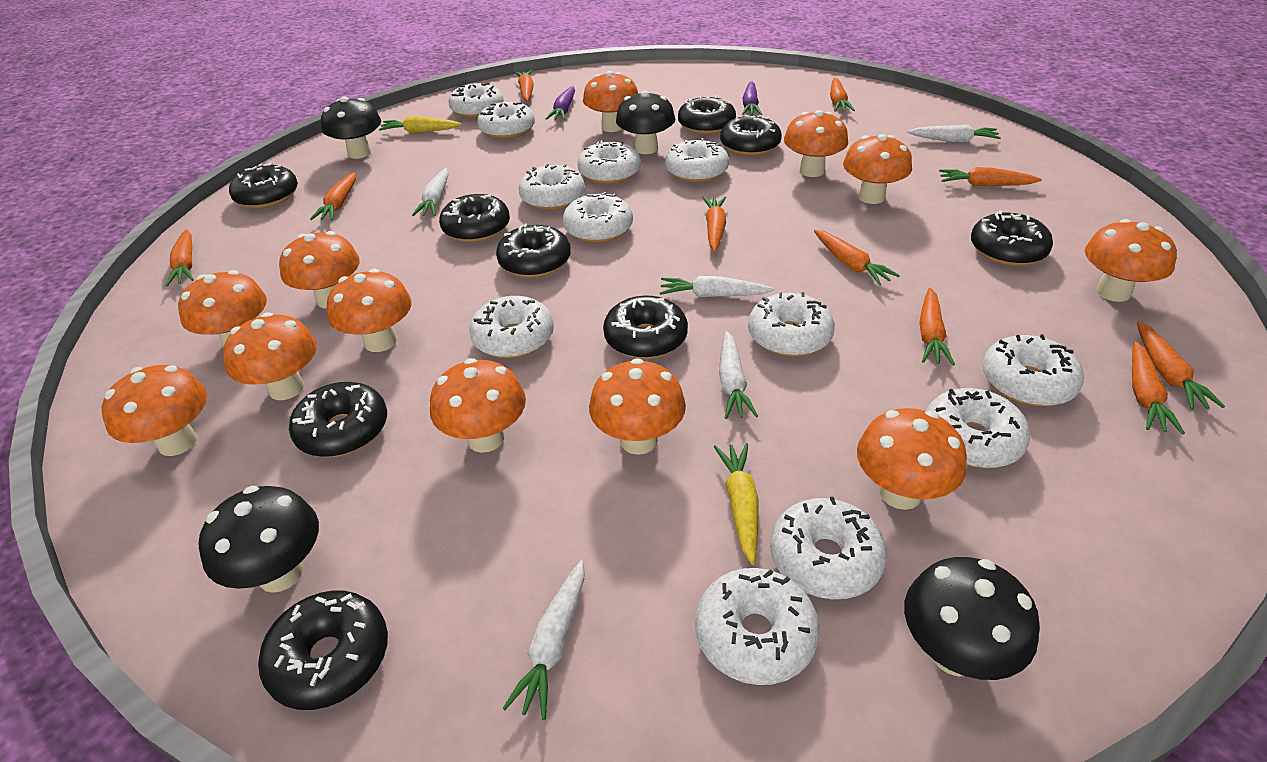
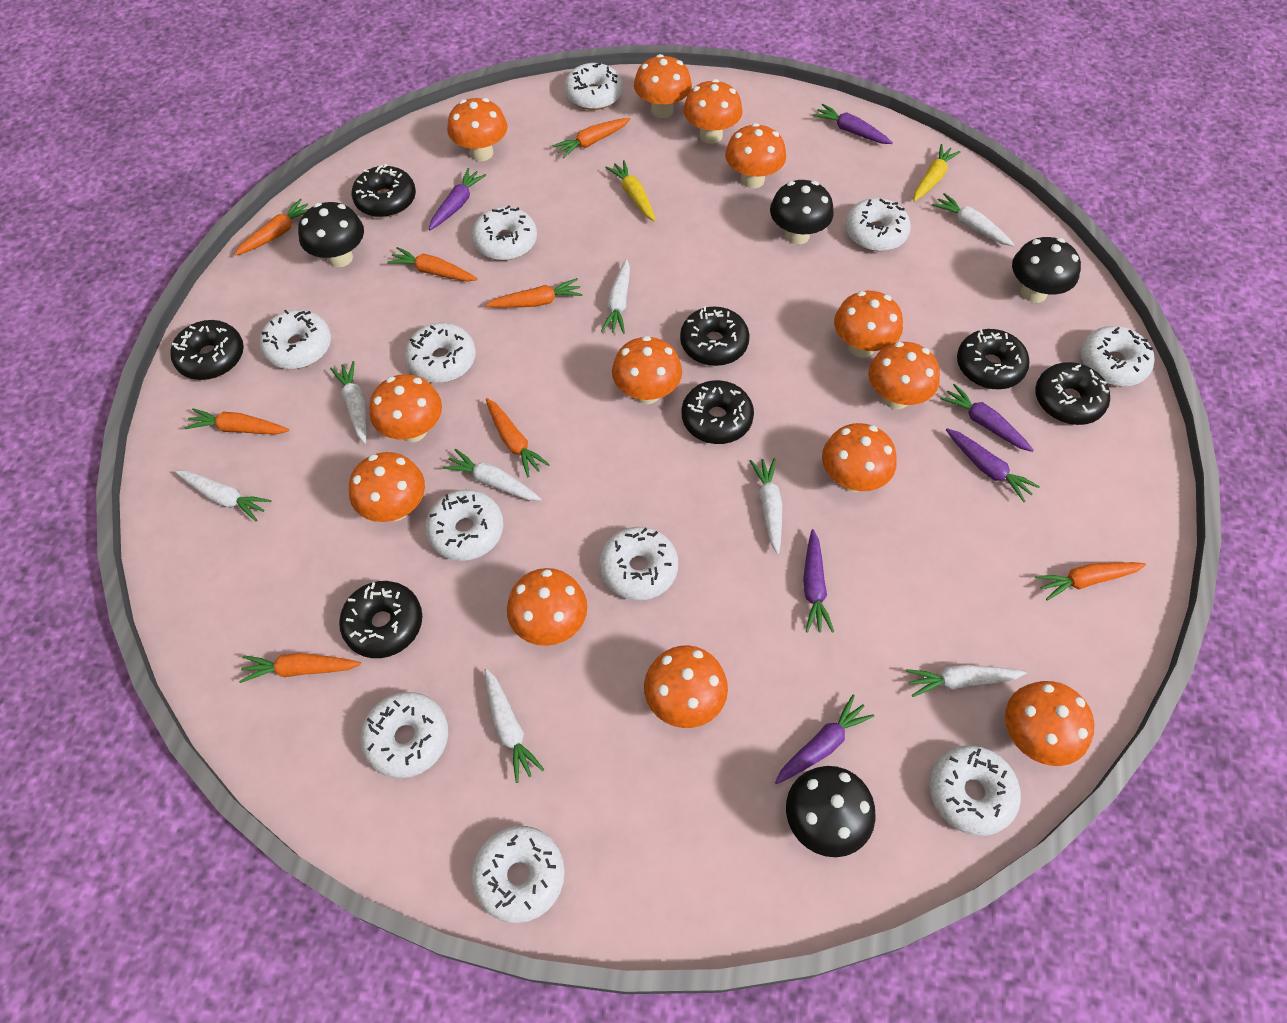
black donut: [229,163,298,209] [258,591,388,710] [289,382,387,457] [439,194,510,242] [496,223,571,278] [603,296,688,359] [678,96,736,135] [720,115,782,156] [971,210,1053,266] = 9 -> [170,320,244,380] [339,581,422,658] [352,164,416,218] [680,307,750,366] [681,380,754,444] [957,329,1030,389] [1035,362,1110,425] = 7
orange carrot: [165,229,194,286] [310,172,356,220] [514,70,534,101] [702,197,726,252] [814,230,900,286] [830,78,855,112] [919,288,955,365] [939,167,1042,186] [1132,341,1185,435] [1137,321,1225,410] = 10 -> [184,408,289,434] [234,199,308,256] [239,653,361,683] [387,247,478,281] [486,278,583,308] [486,398,550,477] [552,118,630,158] [1035,562,1146,601] = 8
orange mushroom: [102,365,207,456] [178,270,267,348] [223,312,317,400] [279,231,360,308] [327,269,412,352] [430,358,526,453] [583,71,638,132] [589,358,686,455] [784,110,848,177] [843,134,912,204] [857,408,967,510] [1085,219,1177,302] = 12 -> [349,452,425,522] [369,374,442,442] [447,98,507,161] [507,568,587,646] [612,336,682,404] [634,54,692,118] [644,645,728,728] [683,79,743,144] [725,123,786,188] [822,423,897,492] [834,291,903,358] [868,342,940,409] [1005,681,1095,766] = 13
purple carrot: [546,86,575,120] [742,81,762,115] = 2 -> [429,168,486,230] [775,695,874,784] [803,529,834,633] [813,104,893,144] [940,384,1034,452] [946,428,1040,502] = 6
white carrot: [412,168,448,216] [502,560,585,720] [660,276,775,297] [719,331,758,419] [907,125,1001,142] = 5 -> [175,471,271,522] [330,361,367,444] [442,449,542,501] [485,669,545,783] [601,259,630,334] [750,458,782,554] [906,665,1027,697] [932,193,1015,246] = 8
white donut: [448,83,504,118] [469,296,554,358] [477,102,535,139] [518,164,585,210] [563,192,633,243] [578,140,641,184] [665,138,729,183] [695,568,820,685] [748,292,835,357] [770,497,887,599] [926,388,1030,468] [982,334,1084,406] = 12 -> [260,310,331,369] [360,692,448,778] [405,323,476,383] [425,490,504,561] [471,826,565,923] [472,205,537,260] [564,63,623,110] [599,527,678,600] [845,198,911,251] [929,745,1021,836] [1080,326,1155,386] = 11

